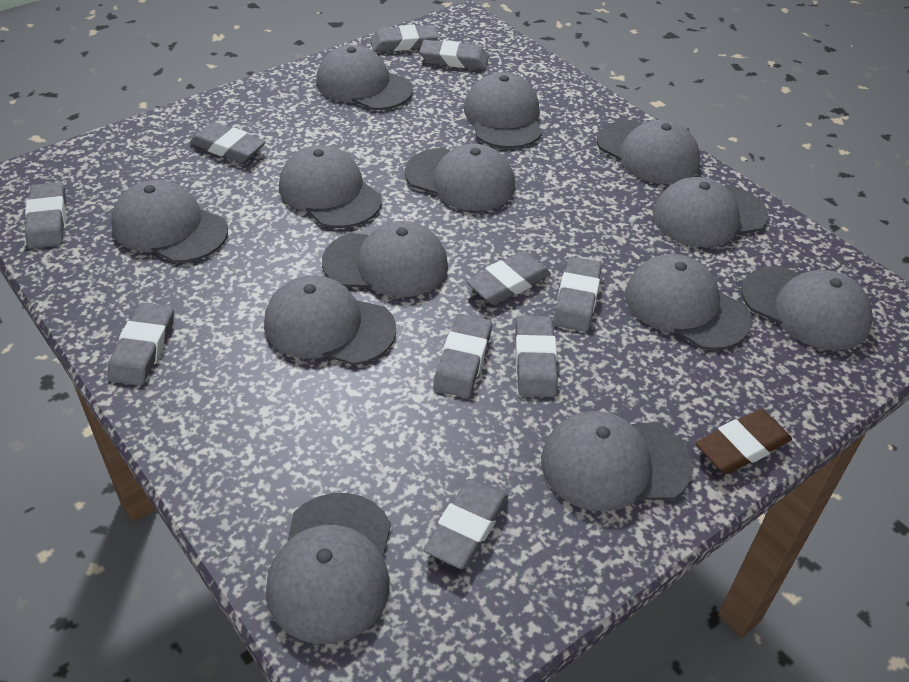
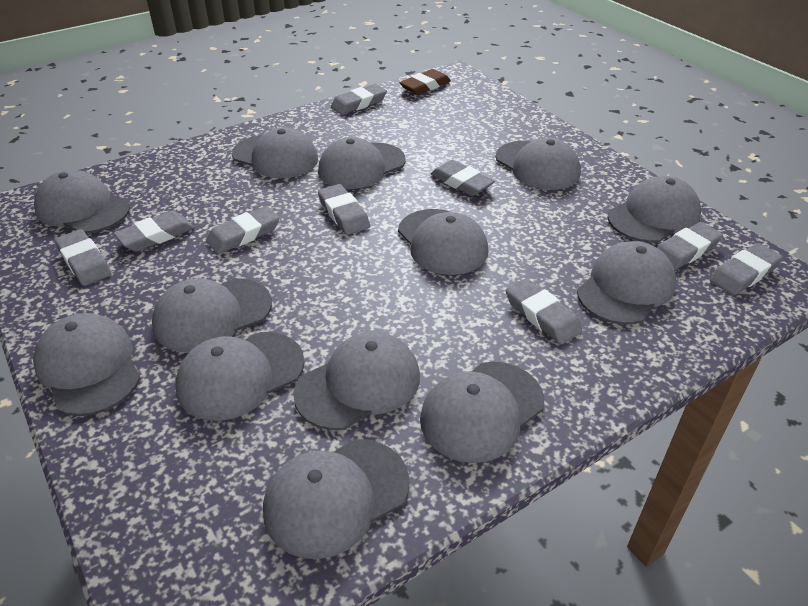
grey eraser: [25,182,66,249] [107,303,174,386] [190,122,266,163] [370,24,439,52] [419,40,489,69] [424,479,508,569] [433,314,492,398] [466,251,551,305] [515,316,558,397] [554,257,602,332] = 10 -> [54,229,112,286] [114,211,194,252] [206,206,280,254] [318,184,370,235] [331,84,387,115] [431,160,495,196] [506,278,583,344] [657,222,723,270] [709,243,783,295] = 9

